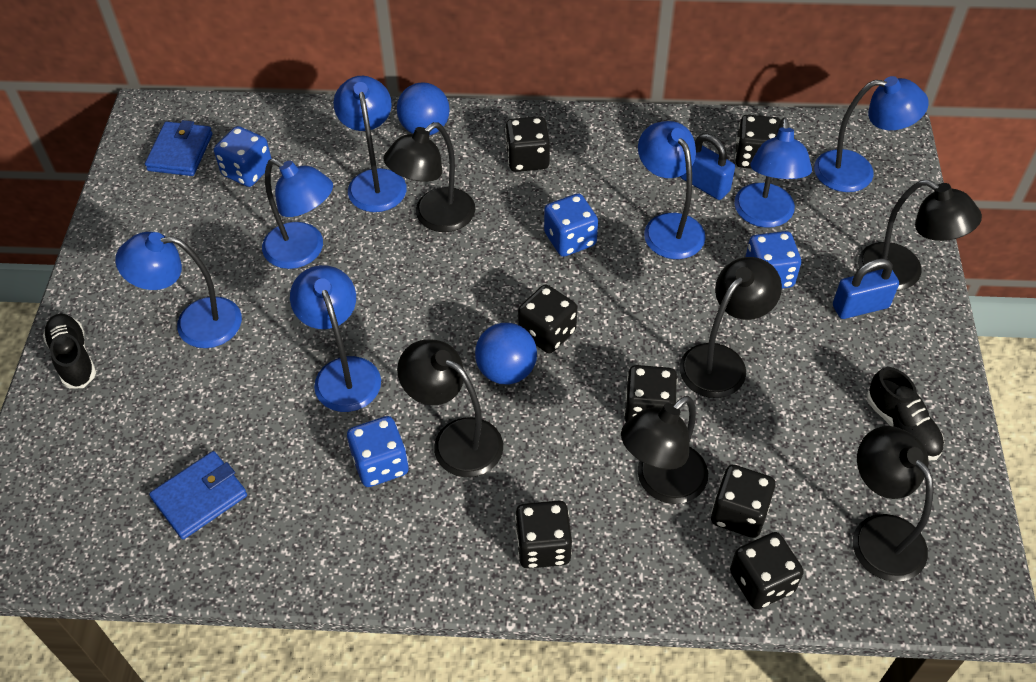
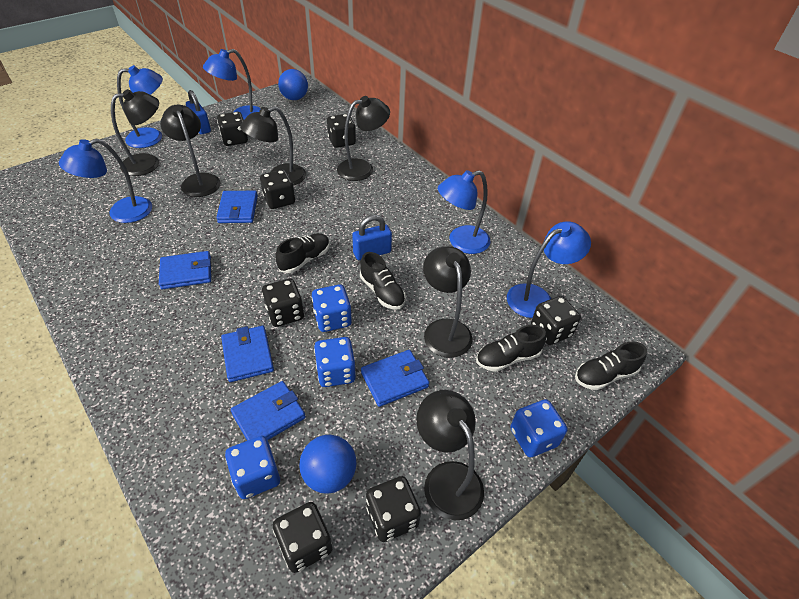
black shoe: [43,314,96,389] [867,367,944,460] = 2 -> [276,233,330,273] [360,252,406,310] [476,325,546,372] [575,341,647,390] = 4
blue lamp: [115,232,242,348] [262,158,333,269] [290,265,381,412] [334,76,407,212] [638,121,706,259] [734,117,812,228] [814,76,929,192] = 7 -> [59,139,152,223] [117,65,163,148] [203,49,261,120] [438,170,491,254] [507,221,591,318] = 5
blue wallet: [145,120,213,176] [149,451,247,539] = 2 -> [159,251,211,289] [216,191,258,223] [221,326,274,382] [231,381,306,441] [361,350,429,407] = 5

